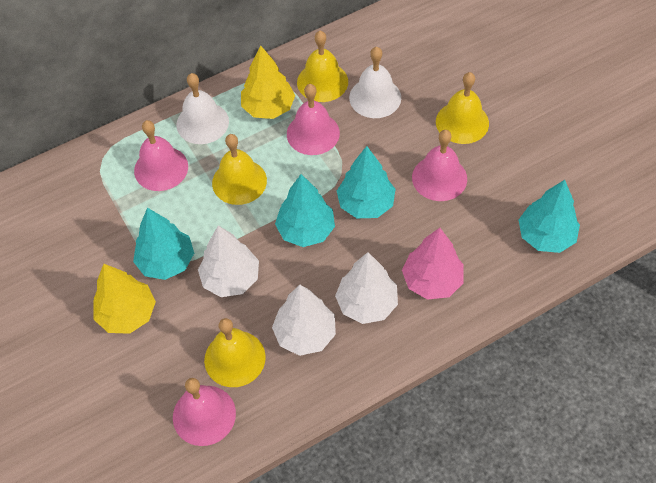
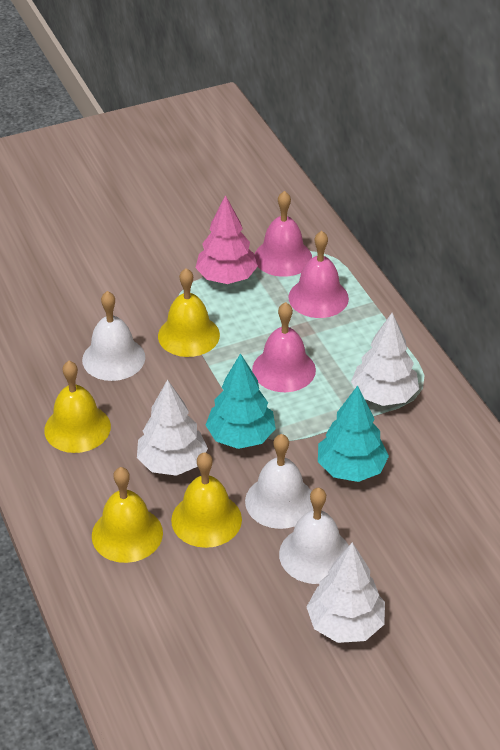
pink bell: [134,120,188,191] [173,378,236,446] [287,84,340,155] [412,130,467,201] = 4 -> [252,302,316,392] [254,191,312,277] [289,231,349,318] = 3
turquoise tree: [133,208,194,280] [275,174,335,247] [337,146,396,218] [519,180,580,253] = 4 -> [206,353,276,449] [318,385,389,482] = 2
white bell: [176,73,229,144] [349,47,401,118] = 2 -> [82,291,145,381] [245,434,314,529] [279,488,349,584] = 3
yellow tree: [94,264,156,334] [241,45,295,119] = 2 -> none = 0

